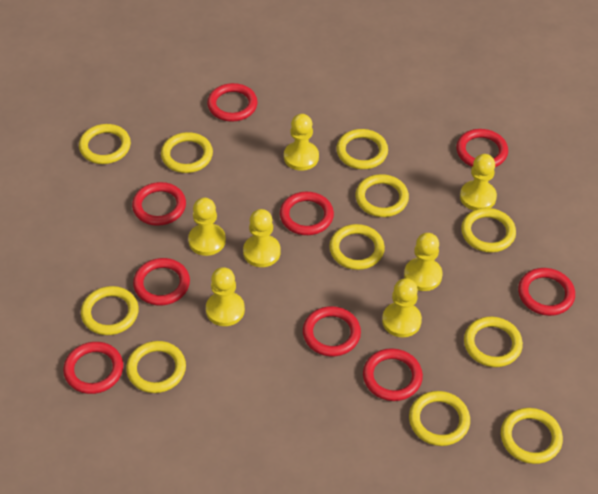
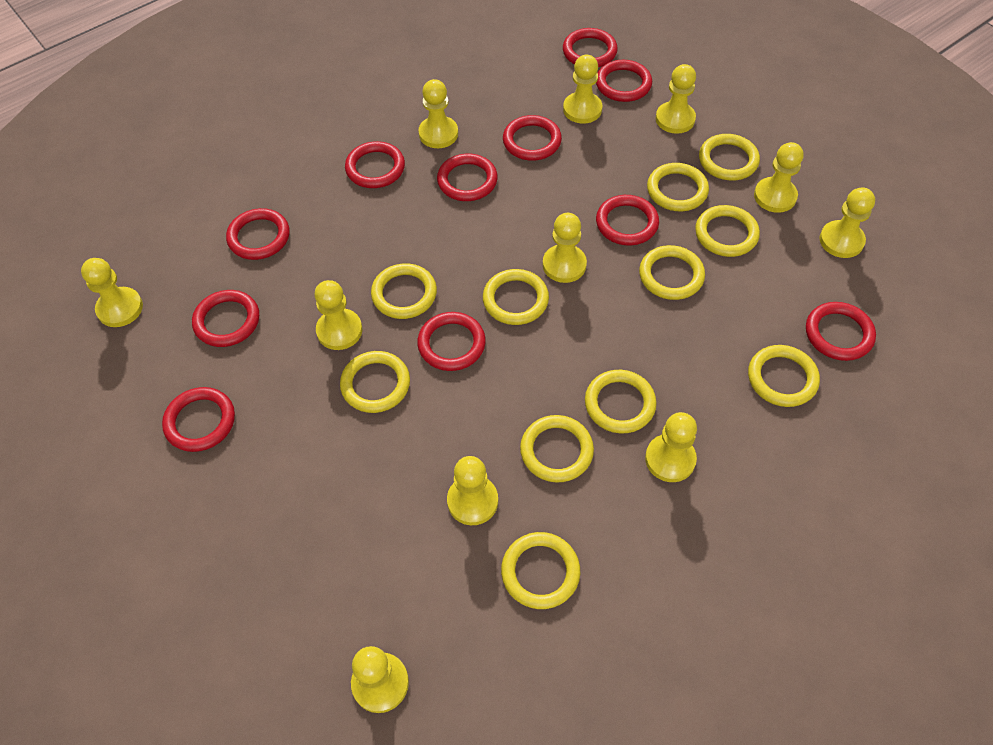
red ring: [63,342,123,394] [132,182,186,226] [133,258,190,305] [207,83,258,122] [280,192,334,235] [303,306,361,356] [363,348,423,401] [456,129,508,167] [518,268,575,316] = 9 -> [162,387,235,452] [192,290,259,347] [226,208,290,260] [345,141,405,188] [417,312,486,371] [437,154,498,201] [503,115,562,161] [563,28,618,67] [596,60,652,102] [596,195,659,246] [806,302,876,361] = 11
yellow pawn: [188,198,226,256] [206,267,245,326] [243,209,281,267] [284,114,319,171] [382,278,422,337] [404,233,442,291] [460,154,497,210] = 7 -> [81,258,143,327] [314,280,363,350] [351,646,409,713] [418,79,458,148] [447,456,498,525] [543,213,587,283] [563,55,603,124] [645,412,697,482] [656,64,696,134] [754,142,804,213] [819,187,875,258] = 11

